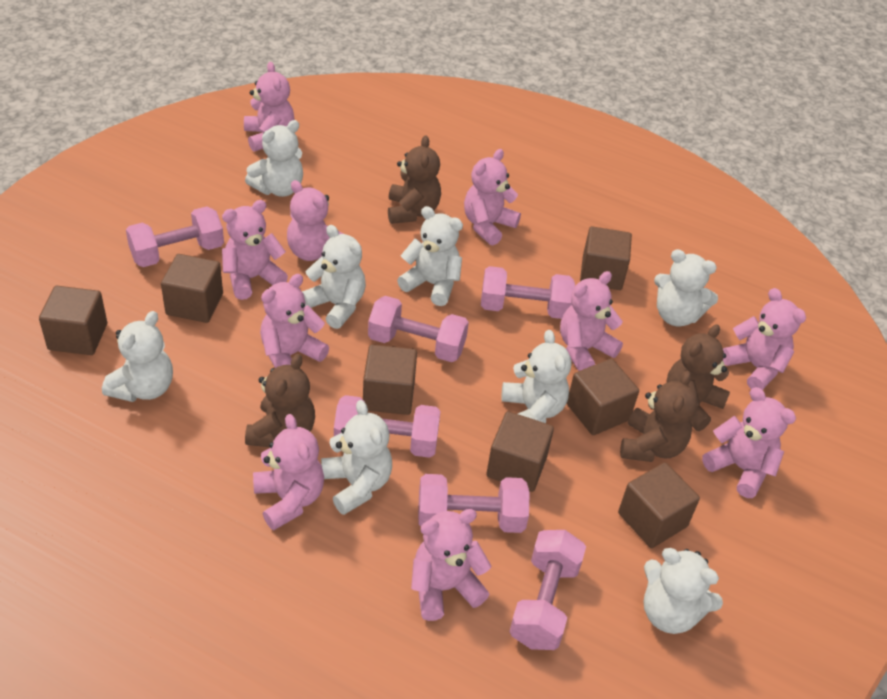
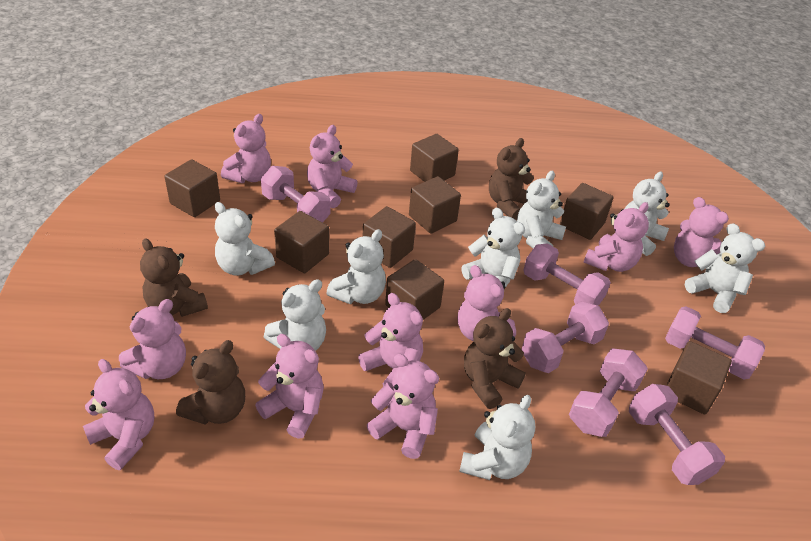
brown cube: [39,286,107,355] [161,254,223,323] [363,344,417,415] [486,411,554,492] [567,359,639,435] [580,226,632,290] [618,463,700,548] = 7 -> [164,159,220,217] [274,211,329,273] [363,206,416,268] [385,259,444,320] [409,176,461,234] [410,134,459,182] [560,183,614,240] [666,341,732,414] = 8

